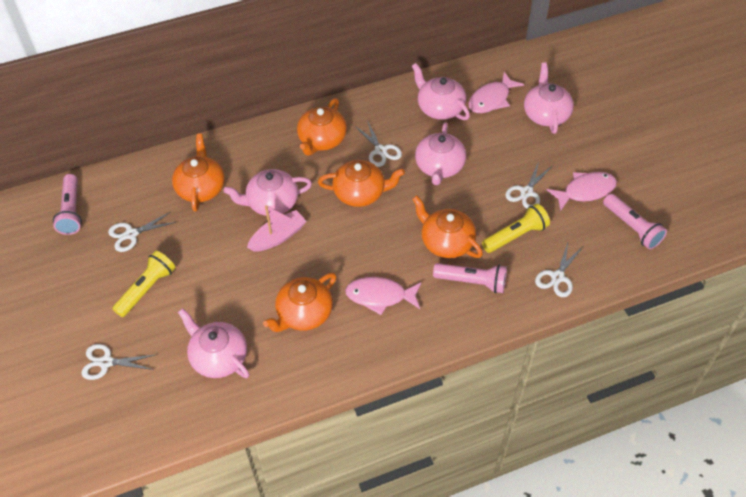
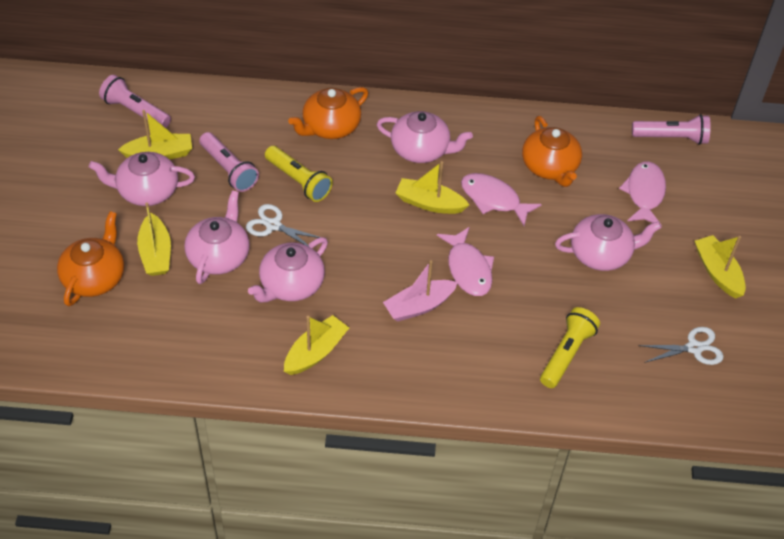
orange teapot: [172,134,225,212] [263,273,337,332] [297,98,347,156] [318,160,405,207] [412,195,483,258] = 5 -> [57,211,124,306] [288,87,368,139] [522,116,582,187] = 3
white scissors: [81,344,157,380] [108,212,176,252] [355,120,402,167] [505,161,552,209] [535,243,583,297] = 5 -> [246,204,320,249] [638,327,724,365] = 2
yellow boat: none = 0 -> [118,110,192,159] [137,202,171,276] [284,315,349,375] [396,161,469,214] [695,235,746,298] = 5

